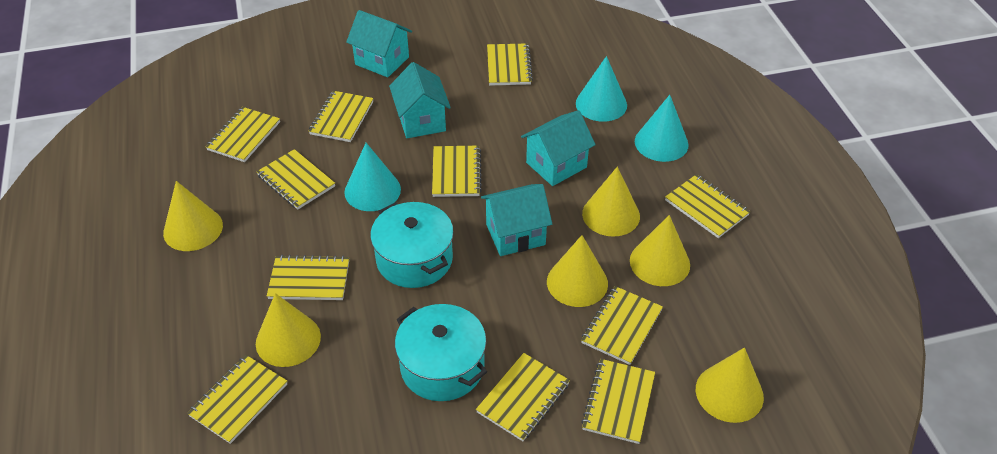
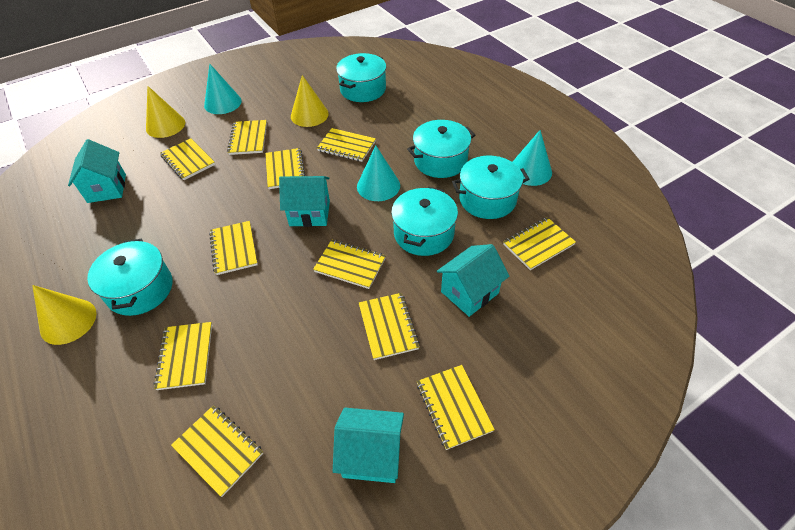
turquoise pot: [370,202,454,288] [395,304,487,401] = 2 -> [87,239,172,316] [336,53,386,102] [391,187,458,256] [407,120,475,178] [452,156,529,219] = 5
yellow cone: [163,181,223,251] [256,293,321,367] [547,235,608,307] [582,167,640,237] [630,215,690,286] [696,347,764,423] = 6 -> [32,285,96,345] [146,86,185,138] [291,75,329,127] = 3

